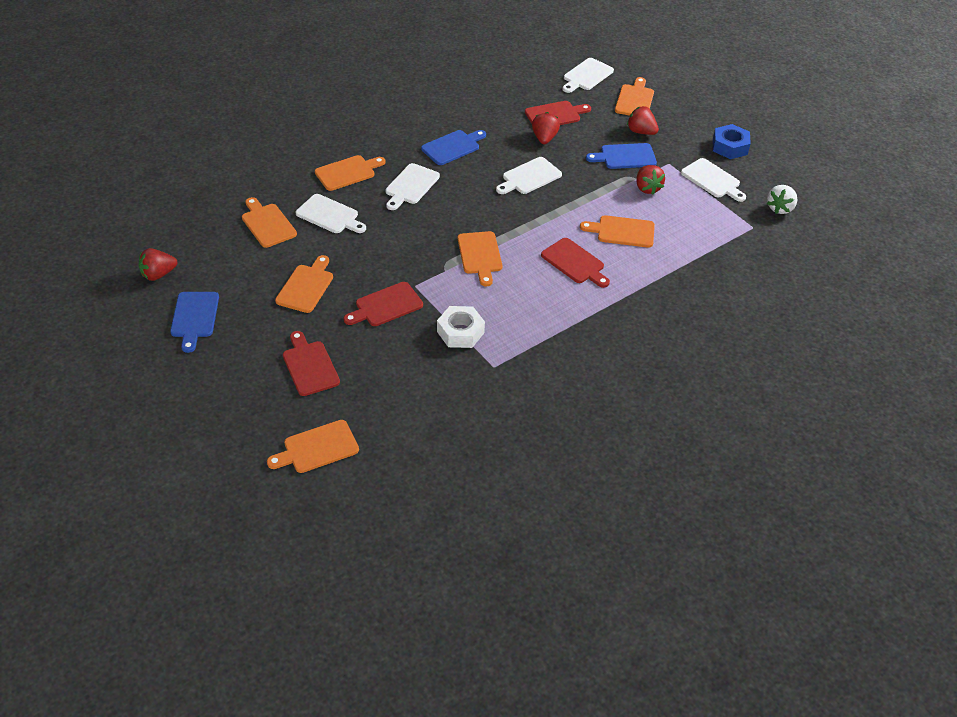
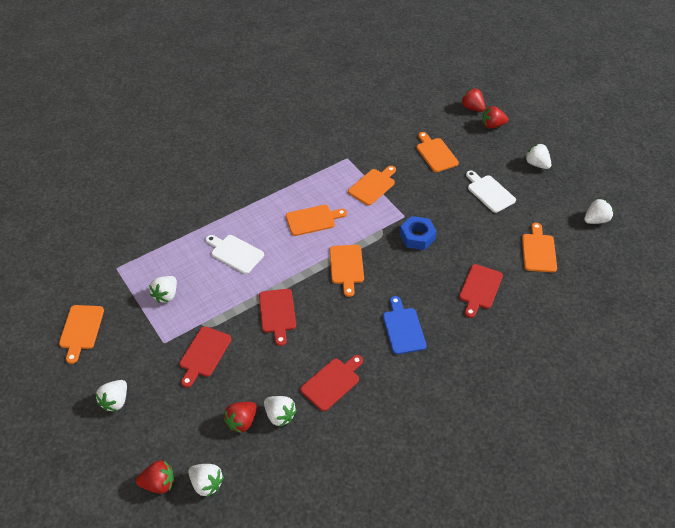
blue cutting board: [170,292,219,353] [421,130,486,165] [586,143,657,169] = 3 -> [383,296,426,355] = 1
orange cutting board: [242,197,297,248] [267,420,359,473] [275,255,333,313] [315,155,385,191] [458,231,502,286] [580,215,655,248] [615,77,654,116] = 7 -> [59,305,104,364] [286,205,347,236] [330,245,364,297] [348,166,396,205] [417,132,459,172] [522,223,557,272] = 6
white cutting board: [296,194,366,233] [385,163,440,210] [496,157,562,194] [563,58,614,93] [681,158,746,202] = 5 -> [206,235,264,274] [466,171,516,213] = 2
white nut: [437,306,485,348] = 1 -> none = 0
white strawberry: [767,185,797,214] = 1 -> [95,380,127,412] [149,276,177,303] [188,464,224,497] [264,396,297,427] [525,144,551,169] [584,199,614,224] = 6

